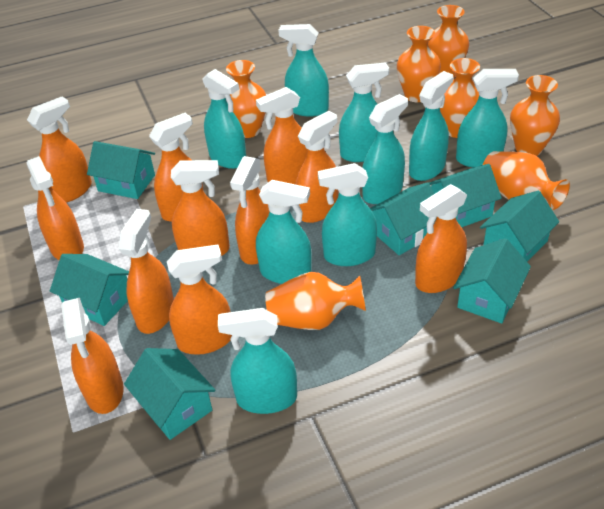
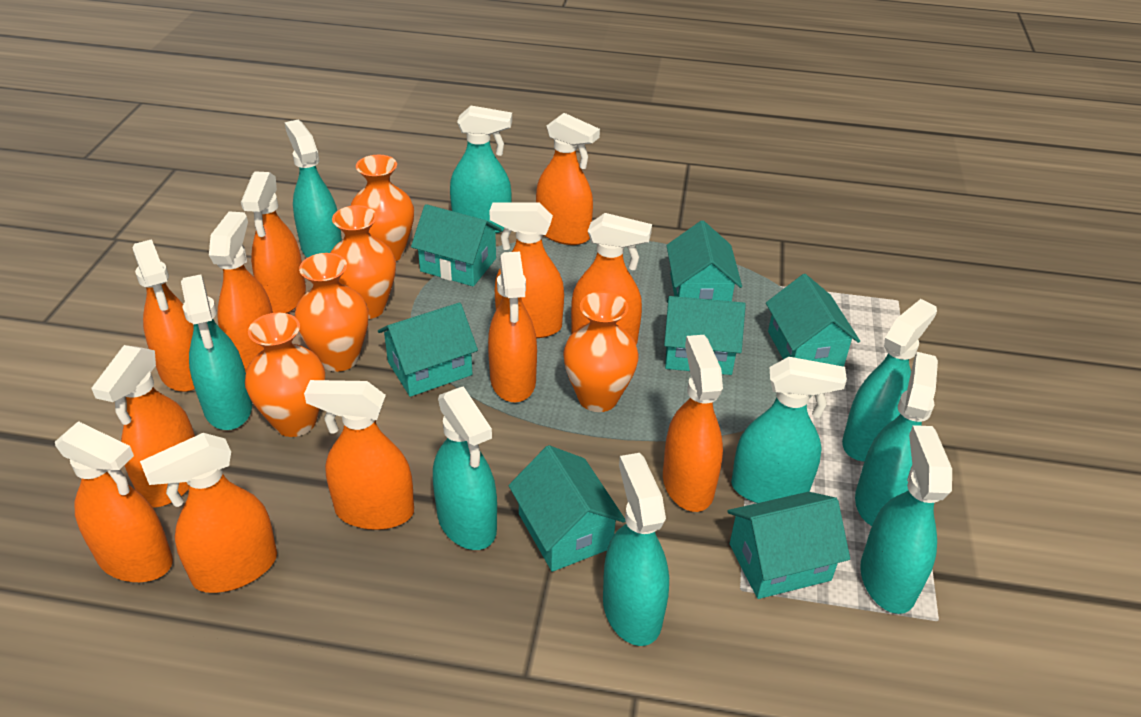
orange spray bottle: [27,97,92,203] [27,156,84,260] [61,298,124,414] [119,209,174,334] [149,113,203,222] [167,245,232,355] [171,160,230,256] [230,156,269,265] [256,87,307,184] [295,111,339,223] [415,184,467,293] = 11 -> [55,421,173,582] [91,345,195,508] [132,239,195,392] [140,433,277,593] [209,211,273,372] [241,171,306,313] [304,380,414,530] [488,252,537,402] [490,203,564,338] [536,113,600,245] [571,213,652,344] [663,335,723,512] = 12
orange vase: [226,60,266,138] [265,272,366,330] [397,26,441,102] [428,5,469,78] [440,58,480,138] [483,151,570,210] [510,75,560,156] = 7 -> [245,313,325,437] [295,253,368,372] [330,205,396,319] [351,155,414,261] [563,291,639,412] = 5

